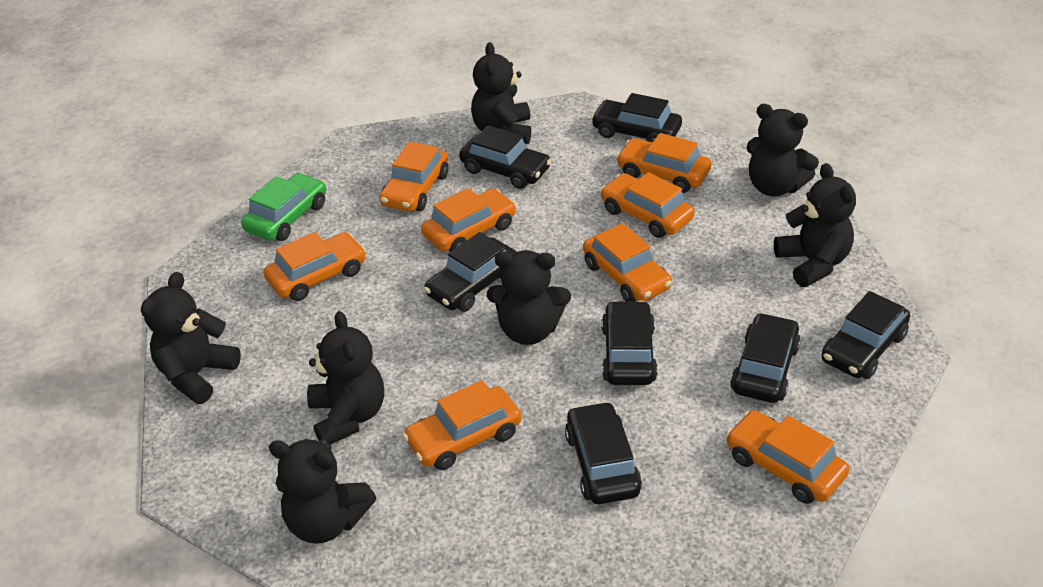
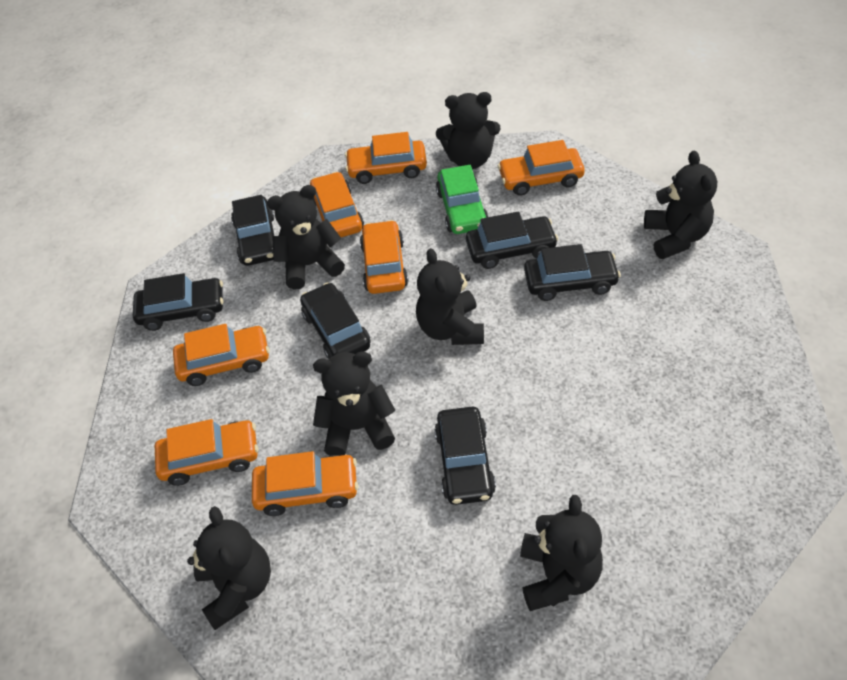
black car: [424,232,517,312] [459,125,551,189] [565,401,642,504] [591,93,682,142] [602,300,658,385] [730,313,801,403] [822,291,910,379] = 7 -> [133,273,223,331] [231,195,274,266] [300,282,371,359] [435,407,496,505] [466,211,558,269] [524,244,621,301] = 6
orange car: [263,232,366,301] [379,142,448,212] [403,380,521,470] [421,188,516,252] [583,223,672,302] [600,172,695,238] [616,133,711,193] [726,410,849,504] = 8 -> [155,419,258,486] [173,324,269,386] [252,451,358,516] [310,172,364,237] [345,132,427,184] [360,220,408,294] [498,140,585,196] = 7

